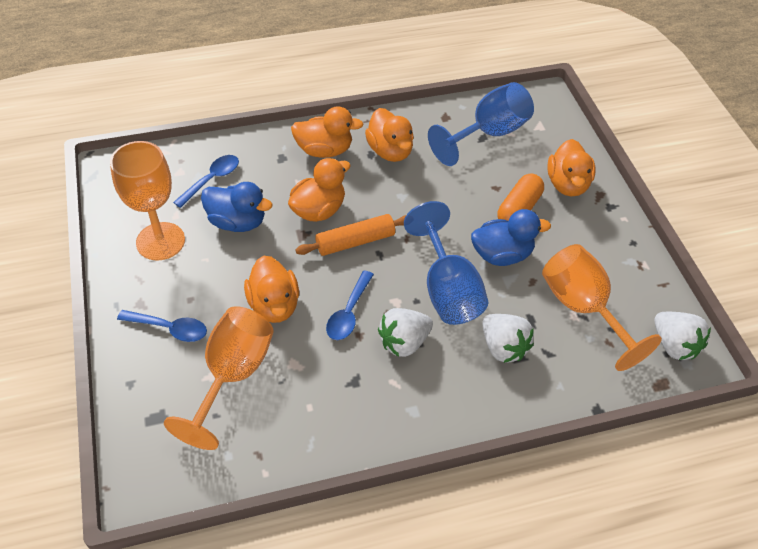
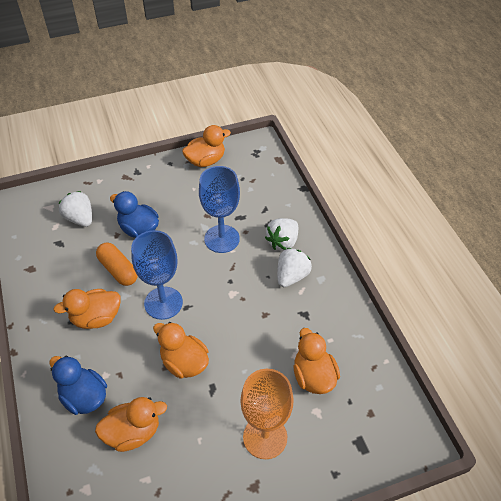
blue spoon: [117,310,207,342] [173,155,239,208] [326,270,374,340] = 3 -> none = 0
orange goblet: [110,141,185,260] [164,306,274,450] [542,244,662,371] = 3 -> [241,369,294,459] = 1
orange rolling pin: [295,214,406,256] = 1 -> none = 0

